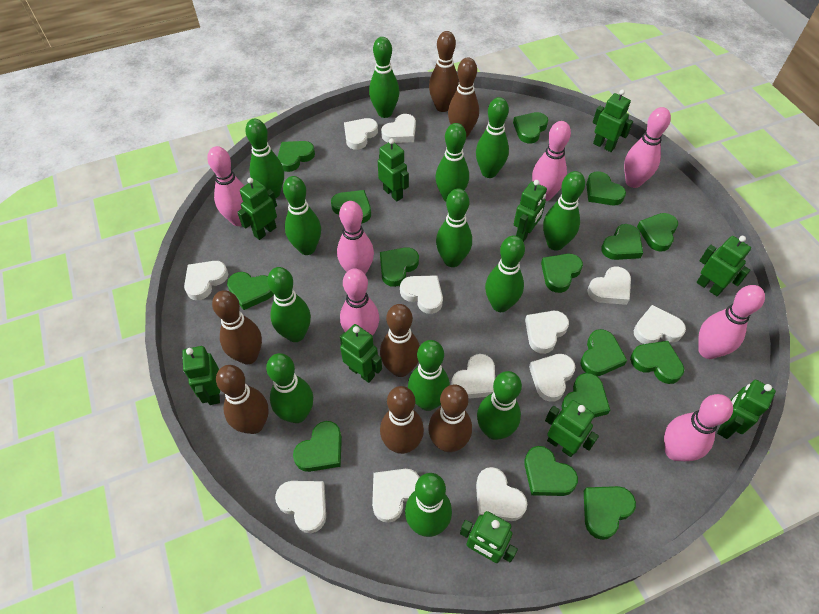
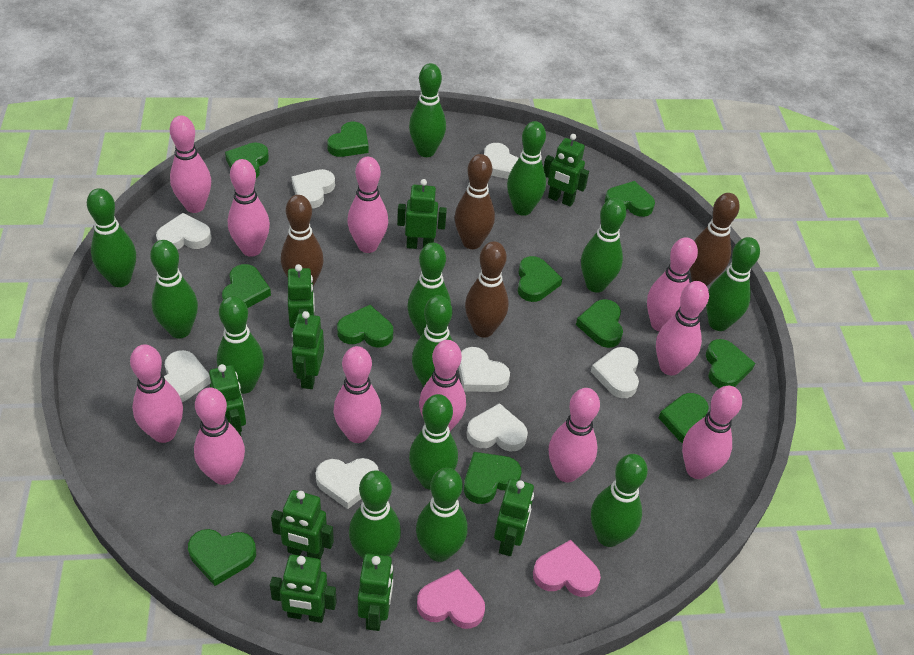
brown bowling pin: [212,290,262,364] [216,365,269,434] [380,304,420,377] [380,386,424,454] [428,385,472,452] [429,31,459,112] [448,57,479,138] = 7 -> [281,195,324,287] [455,154,495,249] [465,241,509,338] [690,193,740,286] = 4
green heart: [227,272,274,310] [278,141,315,172] [293,421,342,472] [331,190,371,223] [380,247,419,287] [513,112,548,143] [524,446,578,496] [541,254,583,293] [562,373,610,418] [581,329,627,376] [584,486,636,540] [586,171,626,205] [601,224,643,260] [630,341,684,384] [637,213,678,252] = 15 -> [188,529,256,586] [222,264,271,308] [225,143,269,178] [327,122,368,157] [337,305,393,348] [464,452,522,504] [518,256,563,302] [576,299,623,348] [605,181,655,217] [659,393,709,443] [706,339,755,388] = 11
green robot: [182,346,220,405] [237,178,277,240] [340,324,382,383] [378,138,409,202] [460,511,518,563] [514,180,547,242] [545,400,599,457] [593,89,633,152] [696,236,751,296] [717,380,776,439] = 10 -> [209,364,246,436] [270,554,337,623] [271,490,334,560] [288,264,315,328] [292,311,324,389] [358,553,393,631] [397,179,447,249] [494,479,534,556] [544,134,589,207] = 9
pink bowling pin: [207,146,244,226] [337,201,374,275] [340,268,380,336] [532,121,571,201] [624,107,671,188] [664,394,733,461] [698,285,765,359] = 7 -> [130,344,183,443] [170,116,211,213] [194,387,245,485] [228,159,270,257] [334,346,381,443] [347,157,388,253] [419,340,466,431] [549,388,600,482] [647,237,698,331] [656,281,709,375] [682,386,742,479] = 11
pink heart: none = 0 -> [417,569,485,629] [533,540,601,597] = 2
white heart: [184,261,228,300] [275,481,326,533] [344,118,378,150] [372,469,420,523] [381,114,416,143] [400,275,443,314] [451,354,495,399] [476,467,527,521] [525,311,569,354] [529,354,575,402] [587,267,631,305] [634,305,686,344] = 12 -> [156,213,211,250] [164,350,211,402] [292,169,335,209] [316,458,379,509] [458,347,510,392] [467,403,528,452] [484,143,519,179] [591,347,639,398] = 8

